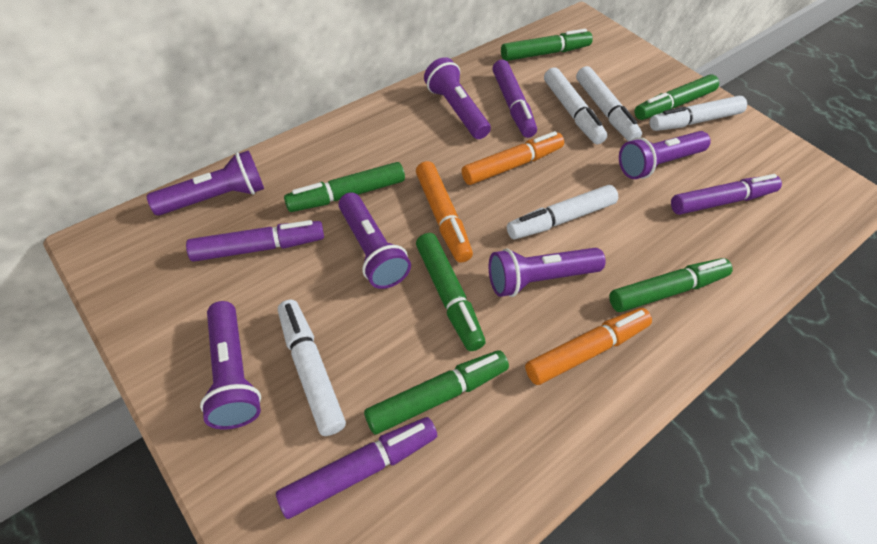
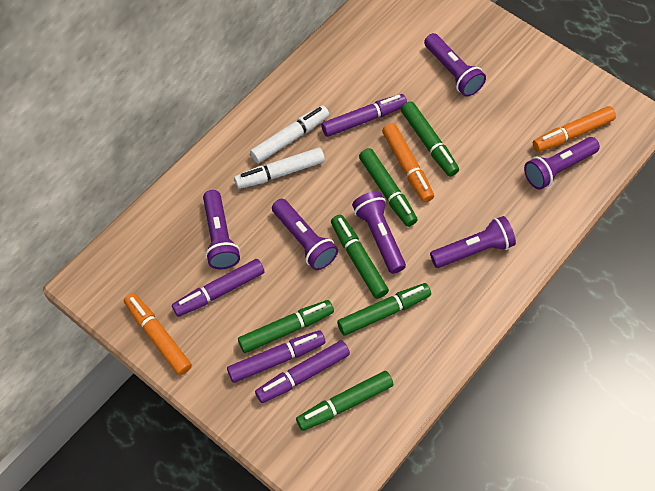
white marker: [278,300,346,436] [507,185,618,239] [544,67,608,144] [576,66,642,142] [650,96,747,131] = 5 -> [234,148,325,189] [250,106,329,163] = 2

